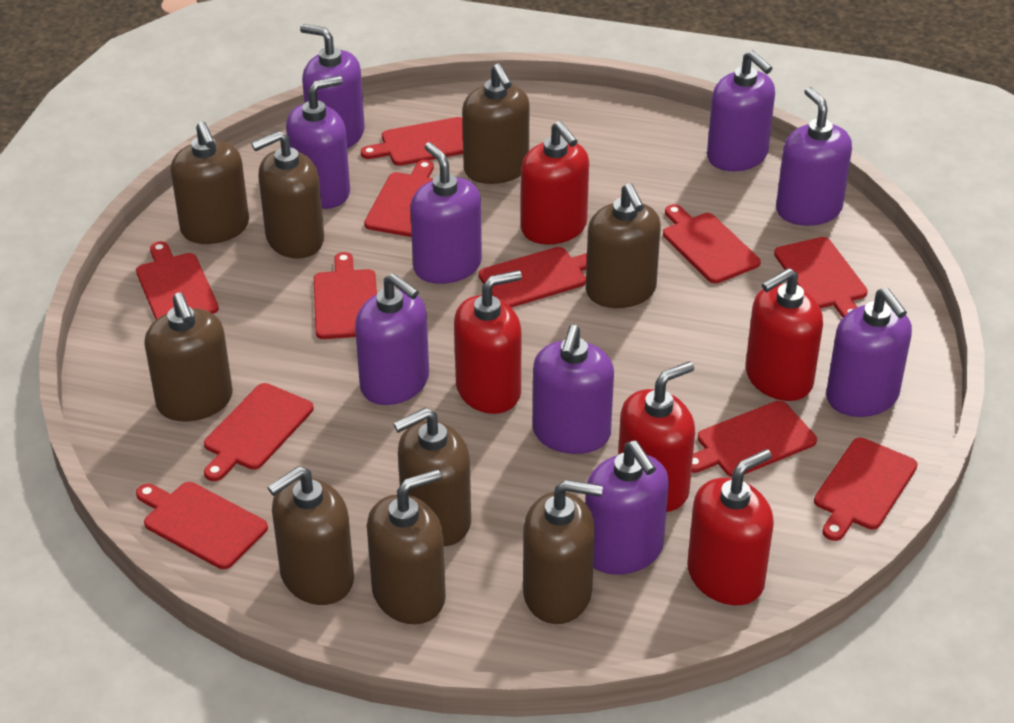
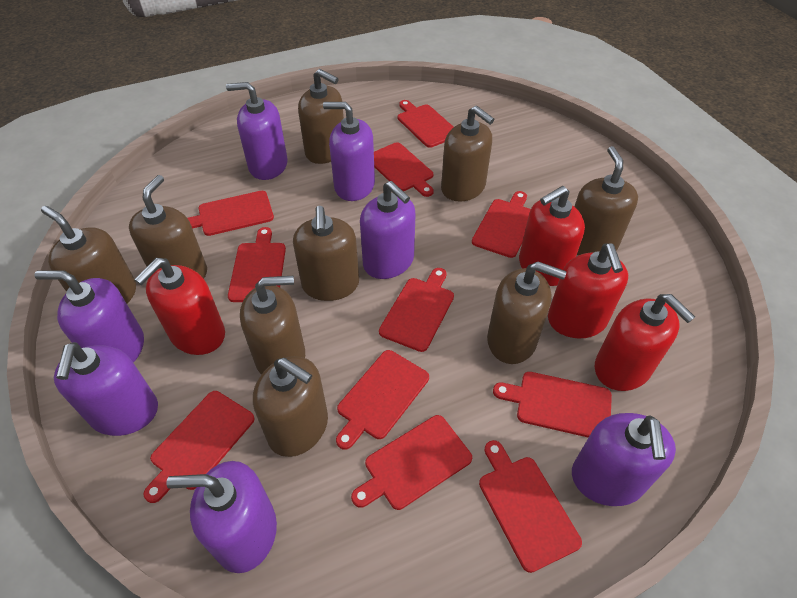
purple soap dispenser: [286,76,350,209] [300,24,365,149] [355,273,429,405] [410,142,482,284] [533,325,614,454] [585,441,669,575] [707,50,775,171] [776,87,852,226] [826,288,912,417] = 9 -> [34,270,144,363] [54,342,158,436] [166,461,277,573] [226,82,288,180] [323,102,375,201] [360,181,416,279] [572,413,676,506] = 7
red soap dispenser: [454,270,522,414] [521,121,589,245] [618,361,695,512] [687,449,774,605] [746,268,823,401] = 5 -> [134,258,225,355] [519,186,585,286] [548,244,628,338] [595,294,695,391] = 4

